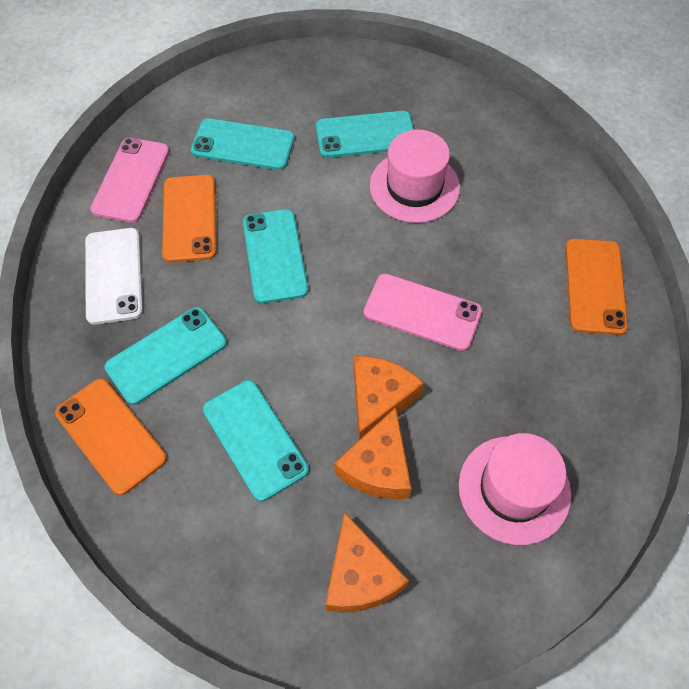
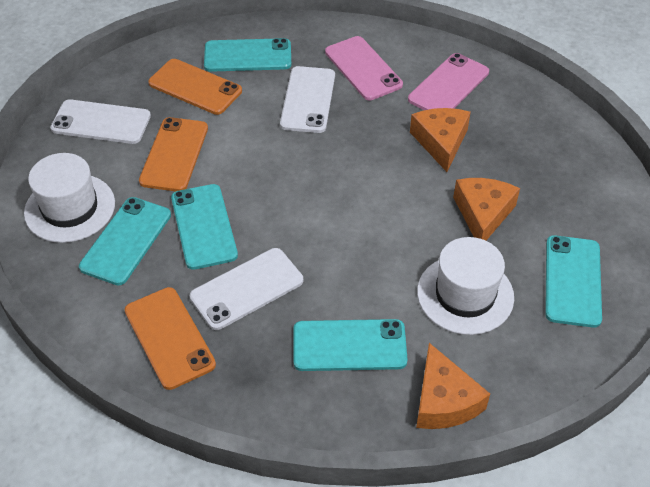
pink hat: [370,129,460,223] [459,433,571,545] = 2 -> none = 0
white hat: none = 0 -> [24,153,115,243] [417,237,514,335] = 2
white phone: [85,228,143,325] = 1 -> [50,99,151,144] [190,248,303,330] [280,66,335,133] = 3

